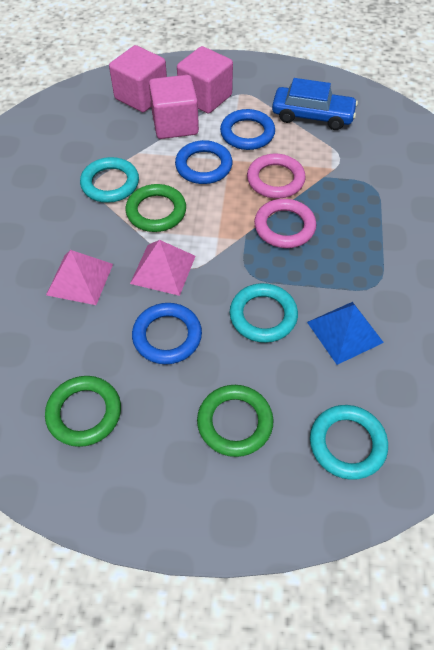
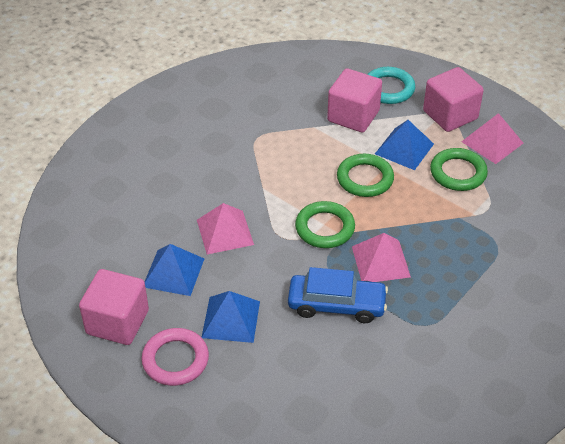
blue pyramid: [307,302,384,365] = 1 -> [145,244,204,296] [201,291,260,343] [375,120,434,170] = 3
blue ring: [132,303,202,364] [175,140,233,184] [220,109,275,150] = 3 -> none = 0
pink pyramid: [46,250,113,305] [130,240,195,296] = 2 -> [197,203,254,254] [352,233,411,282] [461,113,523,164] = 3
pink ring: [247,154,306,199] [254,199,316,248] = 2 -> [141,328,209,386] = 1
turquoise ring: [80,157,139,203] [229,283,298,343] [310,405,388,480] = 3 -> [367,67,415,104] = 1

